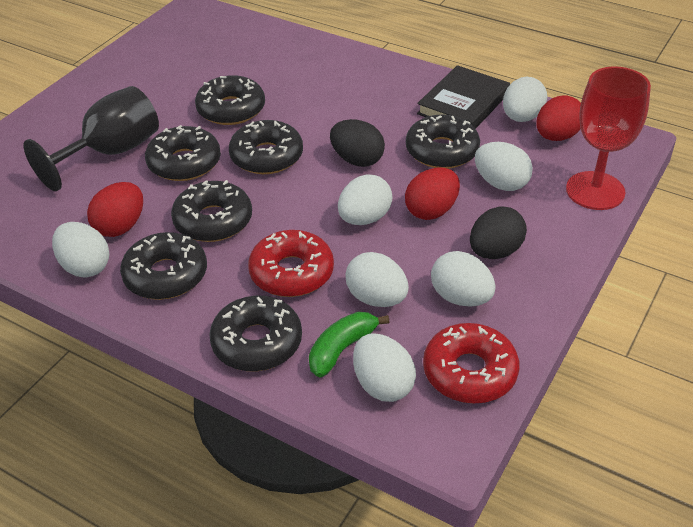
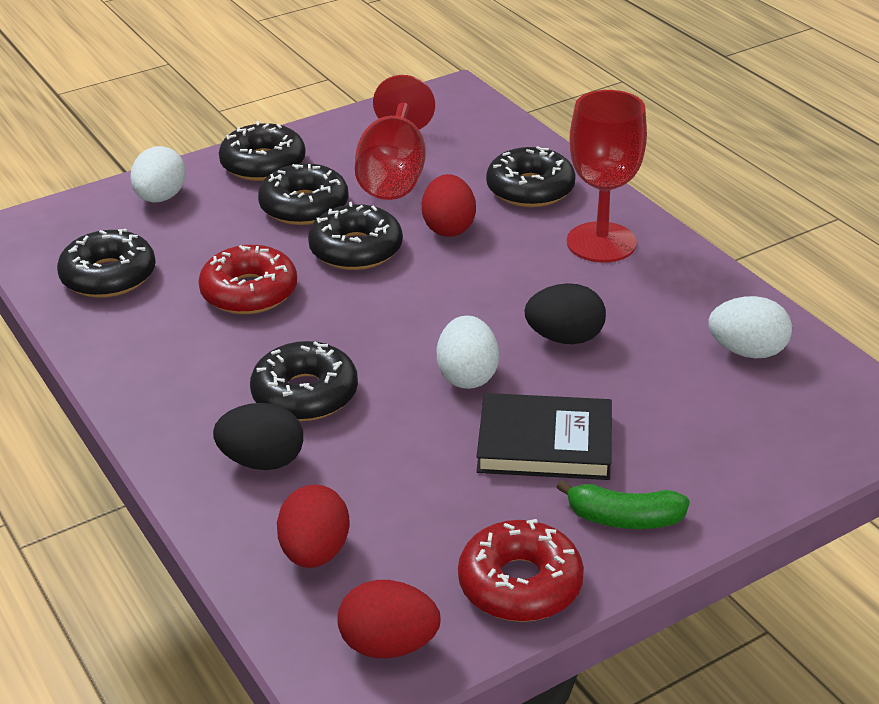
black donut: [120,232,207,300] [145,125,221,181] [171,180,252,242] [195,75,265,125] [209,296,302,371] [229,120,303,174] [406,115,480,169] = 7 -> [57,229,156,298] [219,121,306,181] [250,341,358,421] [258,163,349,225] [308,202,403,270] [486,146,576,207] = 6
black goblet: [23,86,159,191] = 1 -> none = 0
red goblet: [566,66,651,210] = 1 -> [355,75,435,200] [567,90,647,263] = 2
white egg: [52,222,109,278] [338,175,393,225] [346,252,409,307] [353,333,416,402] [431,251,495,307] [475,142,533,191] [503,77,547,122] = 7 -> [130,146,186,203] [437,316,499,389] [708,296,792,359] = 3

